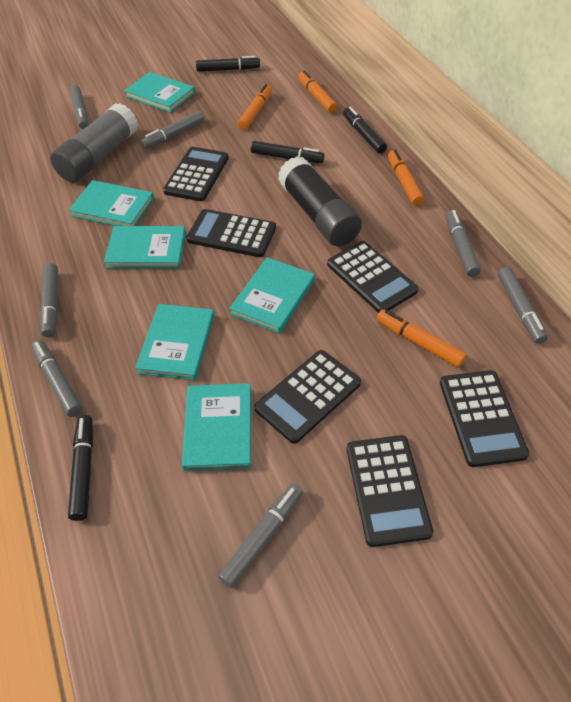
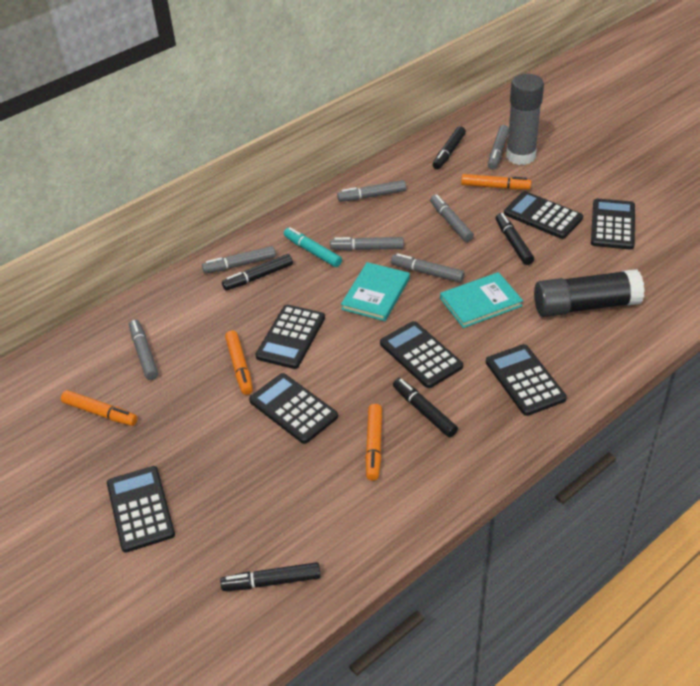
black calculator: [163,147,229,201] [187,209,276,257] [254,350,361,444] [327,241,419,313] [347,435,434,547] [440,370,529,467] = 6 -> [107,466,175,553] [249,373,338,444] [255,305,325,369] [380,321,463,388] [486,344,567,416] [504,191,583,239] [591,199,635,249] = 7
black marker: [68,415,93,521] [196,56,260,72] [251,141,324,163] [343,107,387,154] = 4 -> [220,562,321,591] [222,254,293,290] [393,378,458,437] [433,126,466,169] [495,213,534,265] = 5
turquoise book: [69,180,154,226] [104,226,186,269] [124,72,195,113] [135,304,214,381] [182,383,251,471] [229,257,315,334] = 6 -> [341,262,410,321] [440,272,523,328] = 2
turquoise marker: none = 0 -> [284,227,342,267] = 1

